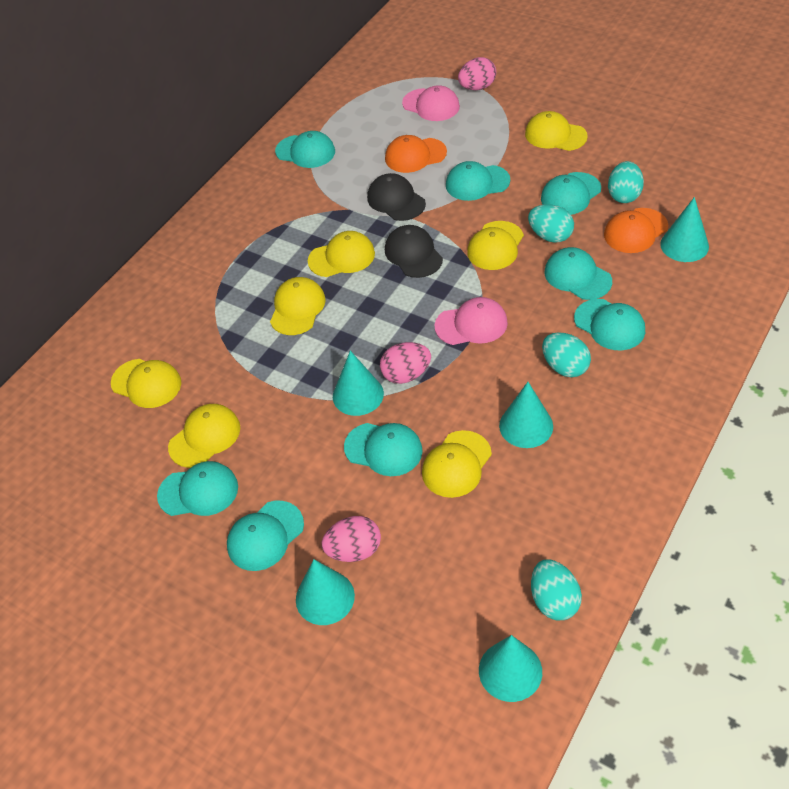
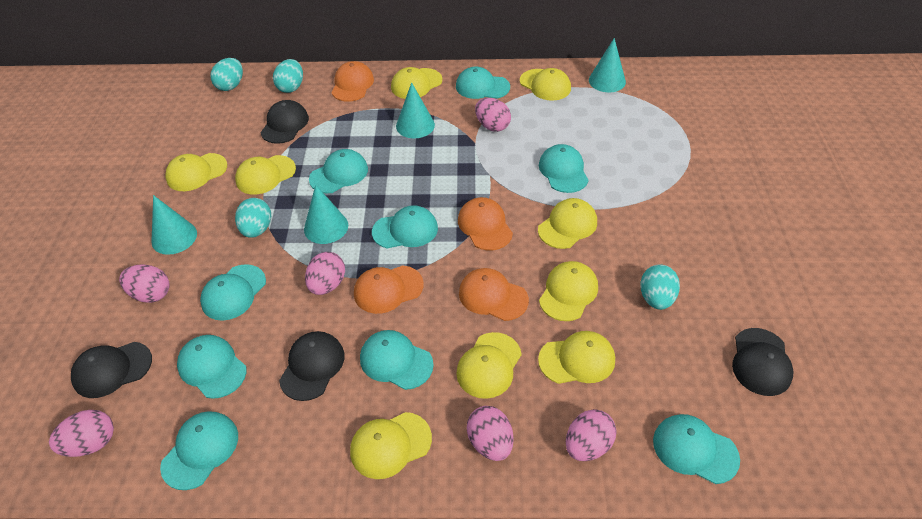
black cap: [367,173,426,221] [385,225,443,278] = 2 -> [71,342,152,398] [260,100,309,144] [279,331,345,401] [732,328,793,396] = 4
orange cap: [385,135,447,173] [604,208,668,253] = 2 -> [332,61,374,102] [354,265,424,314] [458,197,513,250] [459,268,529,321] = 4
pink cap: [402,85,460,121] [435,297,508,345] = 2 -> none = 0
pink egg: [321,516,381,562] [380,342,431,384] [458,57,496,90] = 3 -> [49,410,114,457] [119,264,170,303] [305,252,345,295] [467,406,514,461] [475,98,511,132] [566,409,616,461] = 6
turquoise cap: [157,461,238,516] [227,501,304,571] [275,131,335,168] [344,423,423,476] [446,161,510,201] [541,172,601,215] [544,247,612,300] [574,299,645,350] = 8 -> [160,411,238,490] [177,335,247,399] [200,264,266,321] [309,149,368,193] [360,330,434,390] [372,205,438,248] [456,67,510,99] [539,144,589,193] [653,414,740,484] = 9
turquoise cone: [296,559,355,625] [333,351,384,416] [479,635,542,702] [499,382,553,448] [660,197,709,262] = 5 -> [151,195,197,255] [304,185,348,244] [396,82,435,138] [589,38,626,92] = 4
yellow cap: [111,359,181,408] [168,404,240,468] [270,277,326,335] [308,231,375,277] [422,430,492,498] [467,221,524,270] [525,111,588,151] = 7 -> [165,153,227,191] [235,155,296,195] [350,412,432,479] [391,67,442,99] [456,332,522,399] [520,68,571,101] [538,198,597,249] [538,331,615,384] [539,261,598,321] = 9

